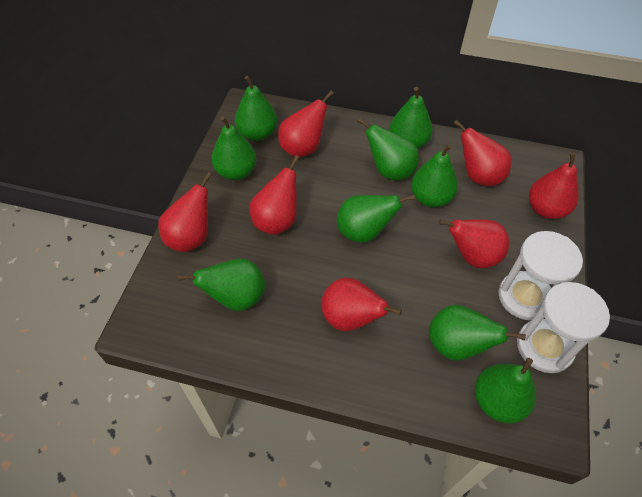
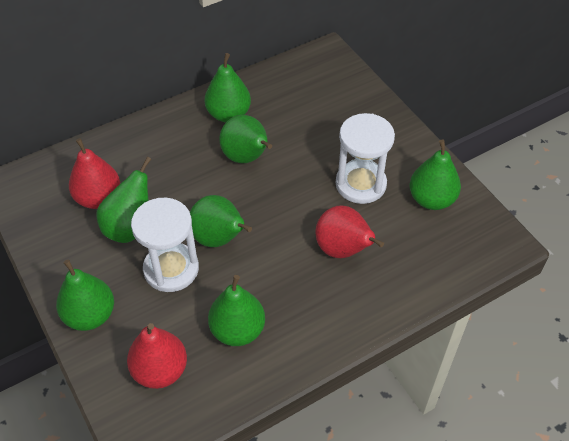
green pear: [177,259,265,311] [211,116,257,180] [235,76,277,141] [337,195,415,243] [357,118,419,180] [389,87,433,149] [411,144,458,207] [429,305,526,361] [475,358,536,423] = 9 -> [56,259,114,331] [96,157,152,243] [190,195,252,247] [204,53,251,122] [208,275,265,346] [219,115,272,163] [409,139,461,210] = 7
red pear: [158,172,212,252] [249,155,300,235] [278,91,334,157] [321,278,402,331] [439,219,509,268] [453,120,511,186] [529,152,579,219] = 7 -> [69,138,120,209] [127,323,187,389] [315,205,384,258] = 3

